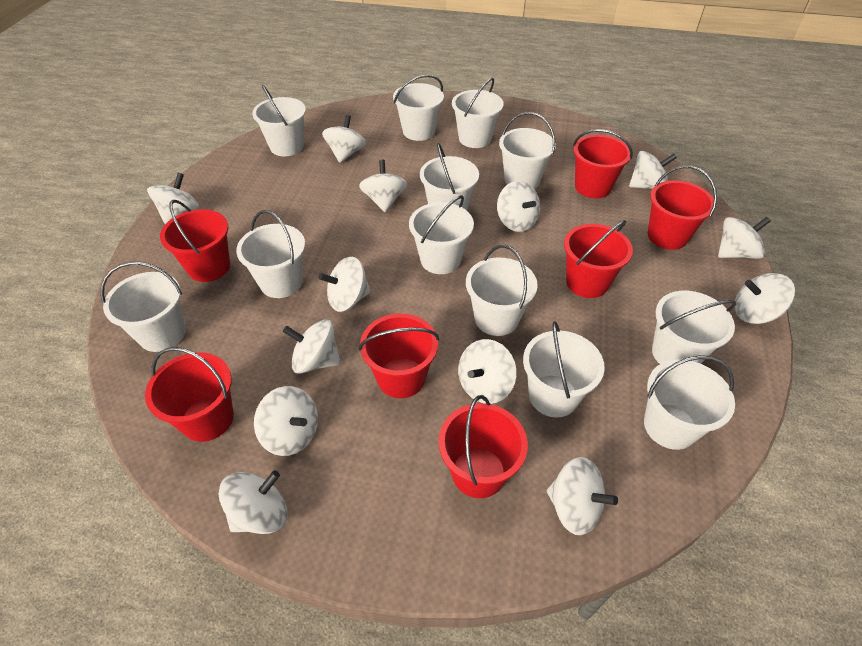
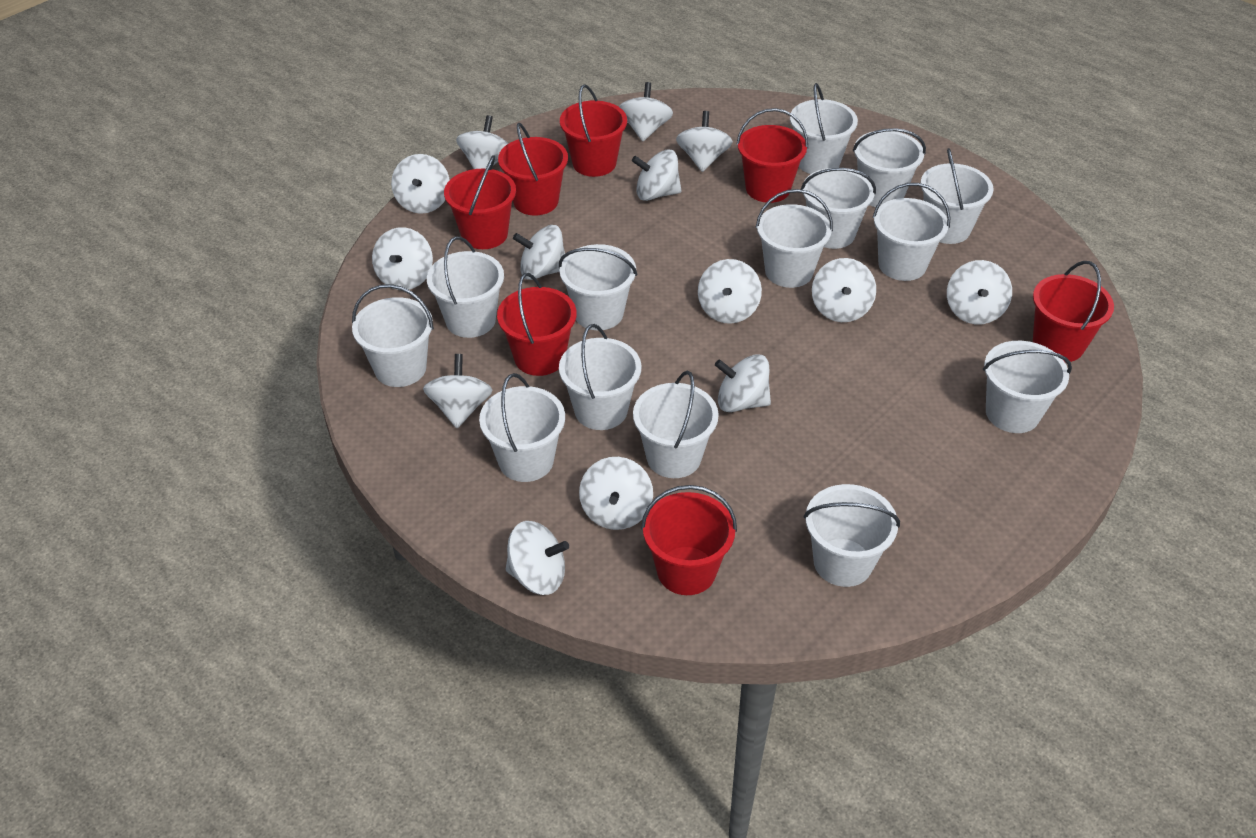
white bucket: [100,262,186,352] [236,210,305,298] [252,85,306,156] [393,75,444,141] [409,195,474,274] [420,143,479,210] [452,78,504,148] [466,245,538,336] [499,112,556,189] [523,321,605,417] [644,355,735,450] [652,291,736,364] = 12 -> [352,284,434,387] [427,236,504,338] [479,373,565,482] [559,244,637,330] [559,324,641,430] [633,371,719,478] [756,189,833,288] [790,83,858,174] [801,168,876,249] [804,484,900,587] [853,128,926,207] [873,183,950,281] [921,148,994,244] [983,341,1072,433] = 14
white spinning top: [147,172,199,224] [219,470,287,534] [254,386,318,456] [283,319,341,374] [319,257,371,312] [322,115,366,163] [359,160,408,212] [458,339,517,404] [497,181,540,232] [547,457,618,535] [629,151,677,189] [718,217,771,259] [735,273,795,324] = 13 -> [372,227,433,290] [391,154,449,214] [423,354,493,428] [456,115,509,169] [505,521,569,595] [513,225,565,280] [579,457,653,530] [619,82,673,142] [632,150,682,201] [676,111,733,172] [698,259,762,324] [715,354,771,412] [812,258,876,322] [947,260,1012,324] = 14

